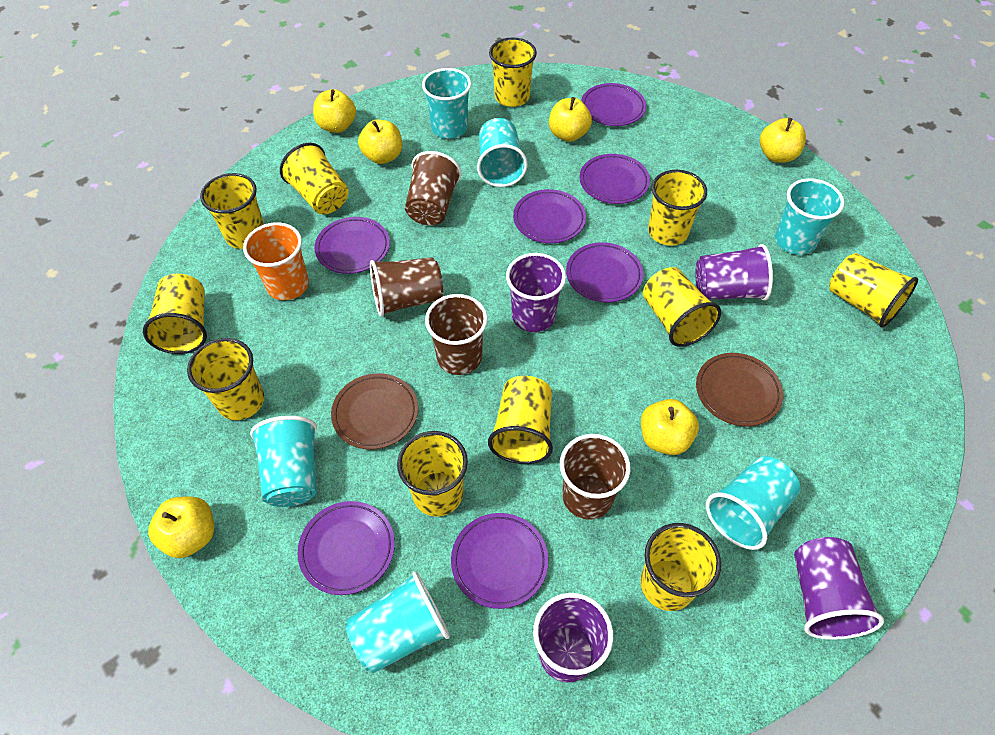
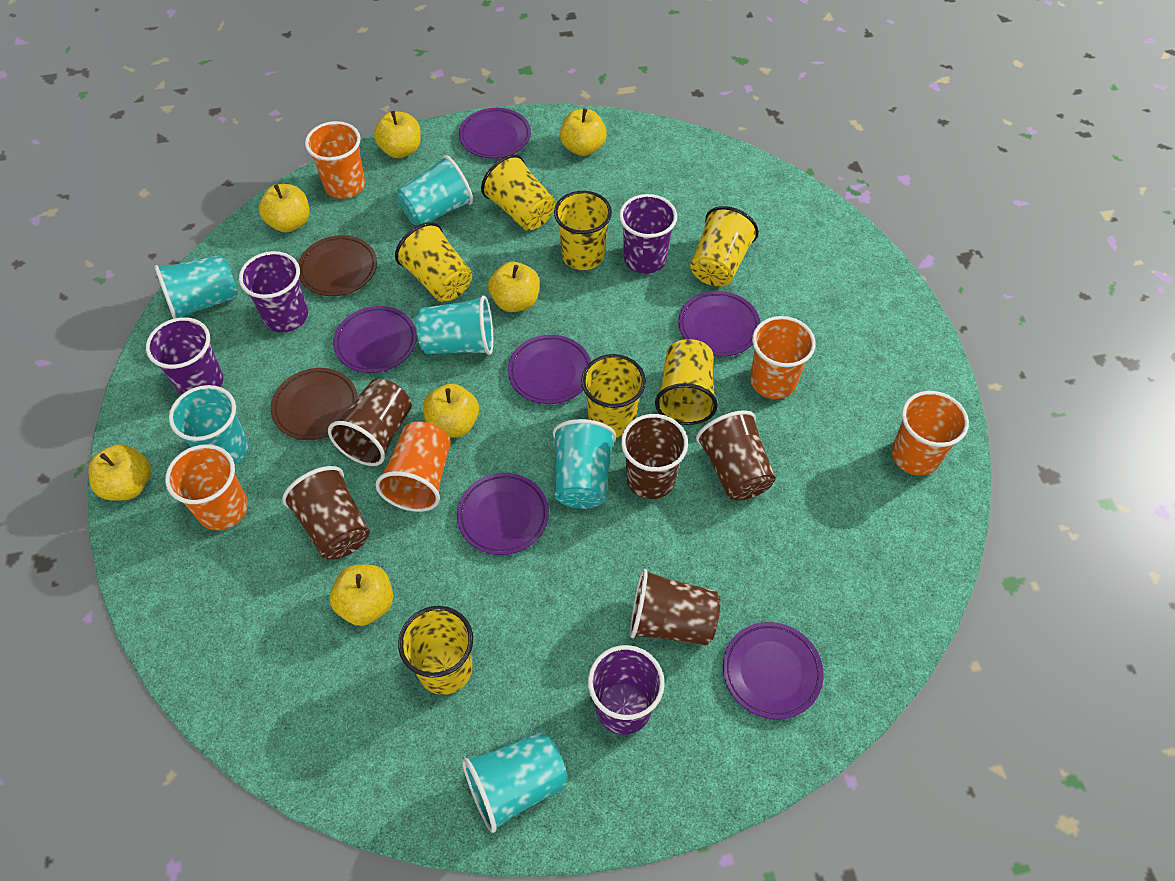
brown cup: [370,257,443,317] [405,151,462,225] [425,294,488,375] [560,434,631,520] = 4 -> [282,466,370,559] [328,379,412,466] [621,414,688,499] [630,569,721,646] [696,410,776,501] = 5
orange cup: [243,222,309,300] = 1 -> [165,444,248,530] [305,121,365,199] [375,422,451,512] [750,316,816,399] [891,391,969,476] = 5
purple plate: [298,501,395,595] [314,217,390,274] [451,513,548,609] [513,189,586,243] [566,242,643,303] [580,154,650,204] [581,83,646,126] = 7 -> [333,306,417,373] [457,473,549,555] [459,108,531,159] [508,335,591,404] [678,291,760,357] [723,622,824,719] = 6
yellow apple: [148,496,214,558] [313,89,356,133] [358,120,402,164] [549,97,592,142] [641,399,699,455] [760,118,806,163] = 6 -> [88,444,151,501] [259,184,310,233] [330,565,393,626] [374,111,421,158] [423,384,479,438] [488,262,540,312] [560,109,607,156] = 7
yellow cup: [143,274,207,354] [187,338,264,420] [200,173,264,249] [280,143,349,214] [397,431,468,517] [488,376,553,464] [489,37,537,107] [640,523,721,611] [643,267,721,347] [648,170,707,246] [829,253,918,328] = 11 -> [395,222,472,302] [398,606,473,695] [481,154,555,231] [554,191,612,270] [581,354,646,438] [655,339,718,425] [690,206,759,286] = 7

